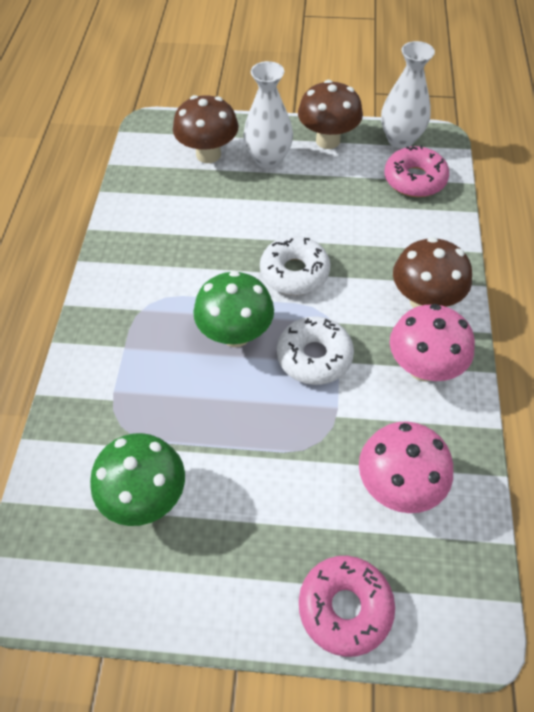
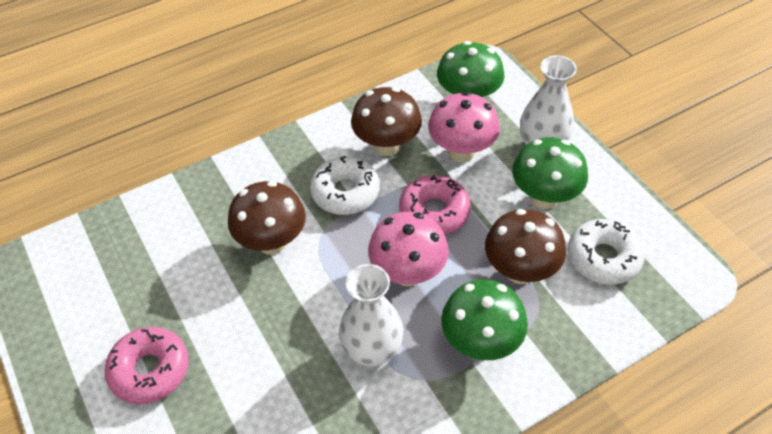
green mushroom: [90,433,185,526] [193,271,274,347] = 2 -> [437,41,504,97] [441,280,528,360] [512,137,588,209] = 3

